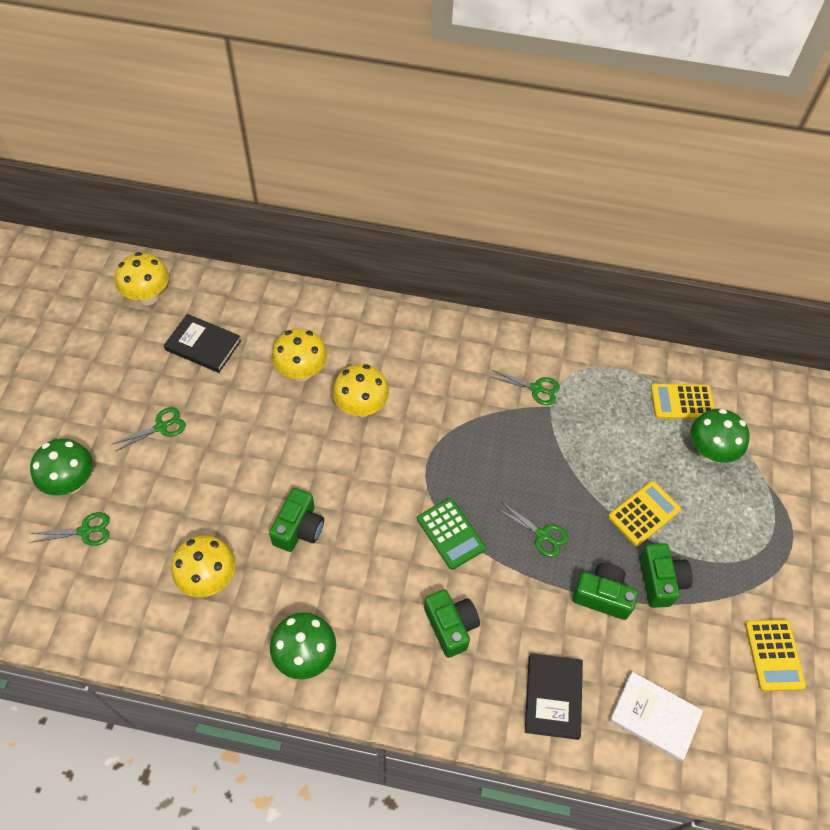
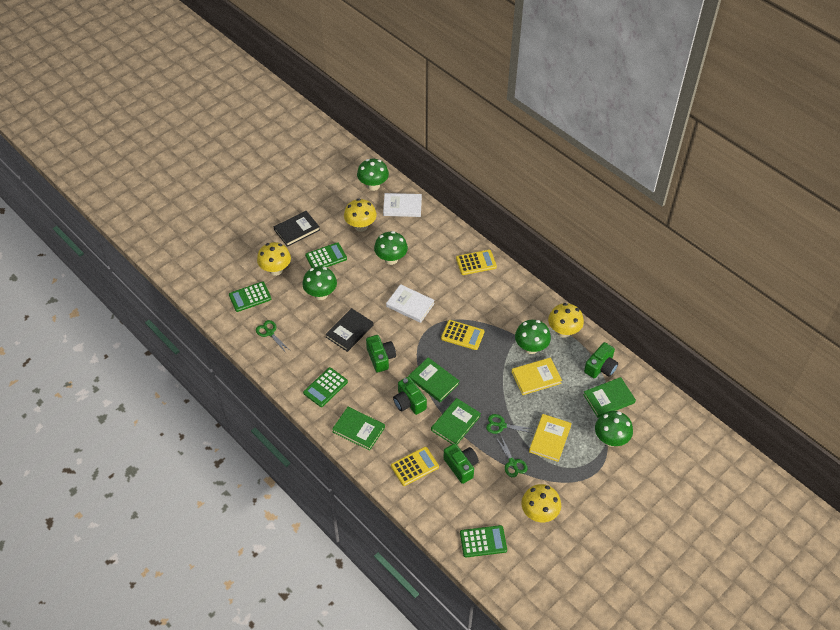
green book: none = 0 -> [332,407,385,451] [409,357,459,402] [431,398,481,444] [583,377,636,418] = 4
green calculator: [417,498,486,570] = 1 -> [229,282,271,312] [303,367,348,407] [305,242,347,268] [460,525,507,557] = 4
green mushroom: [30,439,93,495] [270,613,336,679] [690,409,750,463] = 3 -> [302,266,337,300] [357,159,389,191] [374,231,408,265] [515,320,551,354] [595,411,633,447] = 5
green scissors: [30,512,110,546] [113,407,186,451] [491,370,560,405] [497,503,569,557] = 4 -> [256,320,291,351] [486,414,533,434] [497,436,527,477] = 3
white book: [609,672,703,761] = 1 -> [383,193,422,217] [386,284,435,323] = 2
yellow book: none = 0 -> [512,357,562,395] [529,414,572,462] = 2

